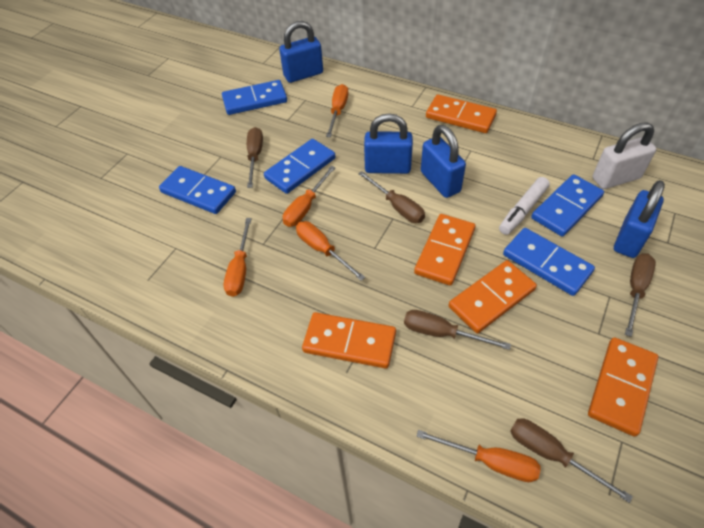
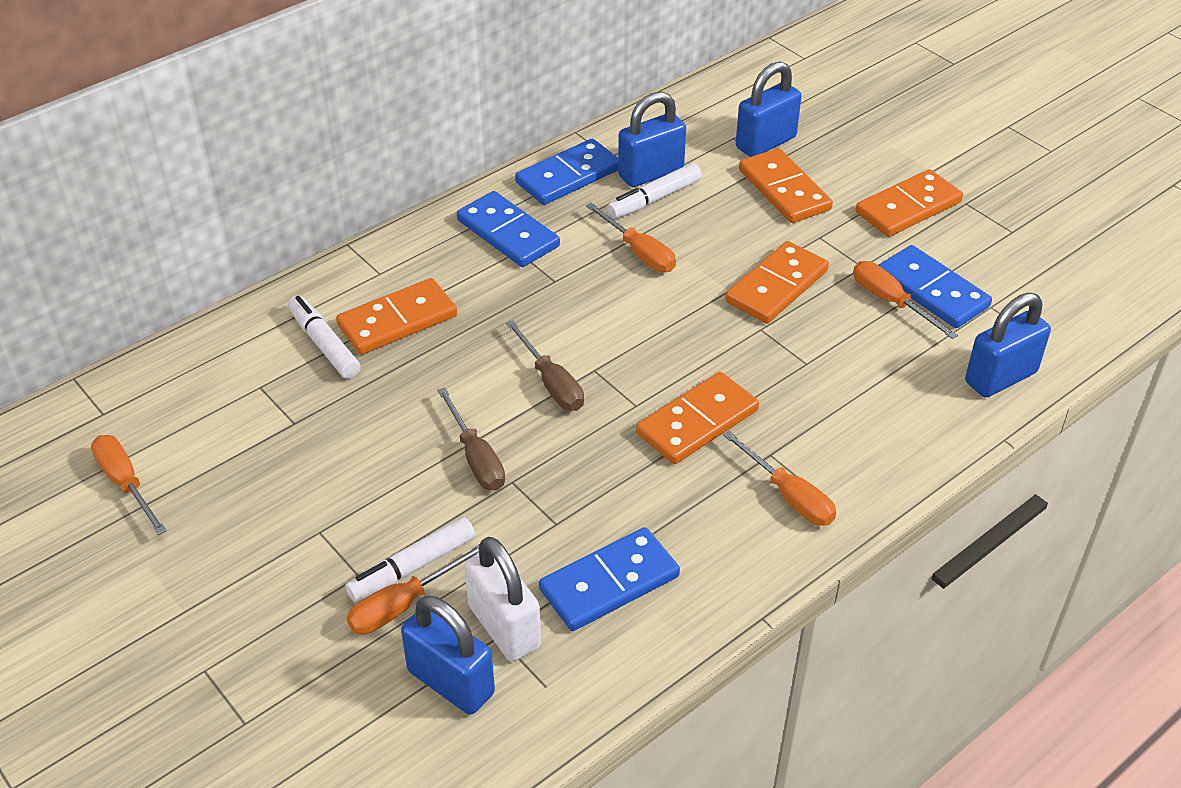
blue domino: [159,166,236,214] [222,80,287,115] [264,139,335,194] [503,228,595,296] [531,174,604,237] = 5 -> [457,191,560,267] [515,139,618,205] [539,527,680,631] [878,245,992,328] = 4
brown screwdriver: [247,127,263,188] [358,171,425,223] [404,310,511,350] [510,418,633,503] [625,253,656,337] = 5 -> [437,387,505,490] [506,320,584,411] = 2
white marker: [499,177,550,235] = 1 -> [288,295,361,379] [345,517,475,602] [607,163,702,219] = 3

